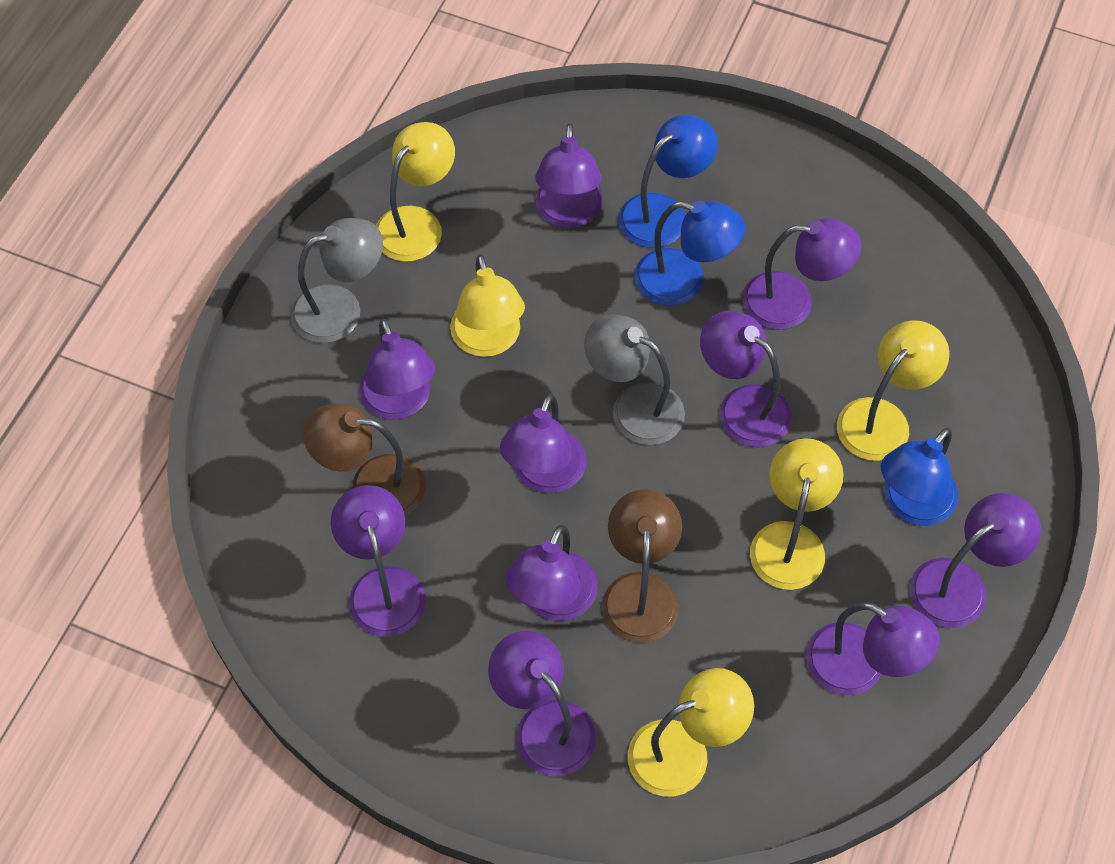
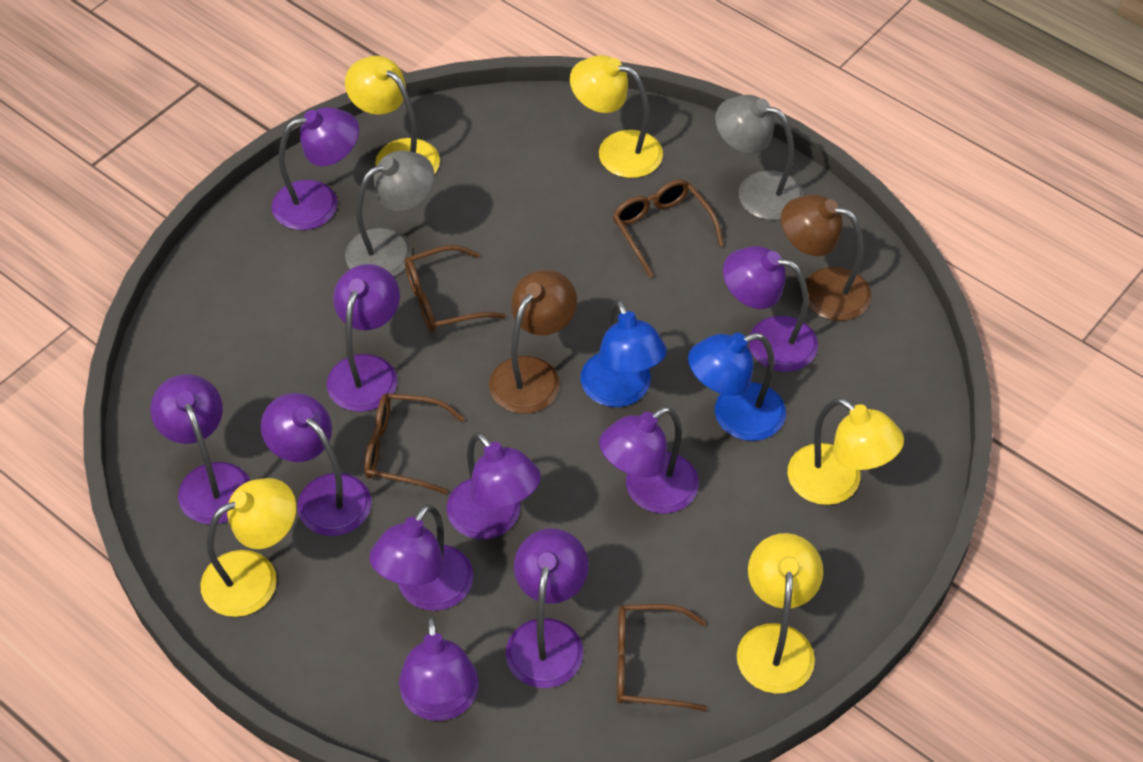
blue lamp: [618,115,718,248] [635,201,745,306] [881,428,958,526] = 3 -> [581,300,667,407] [688,333,786,441] = 2
brown glasses: none = 0 -> [364,393,465,494] [405,245,506,332] [613,179,724,277] [617,604,707,711] = 4

